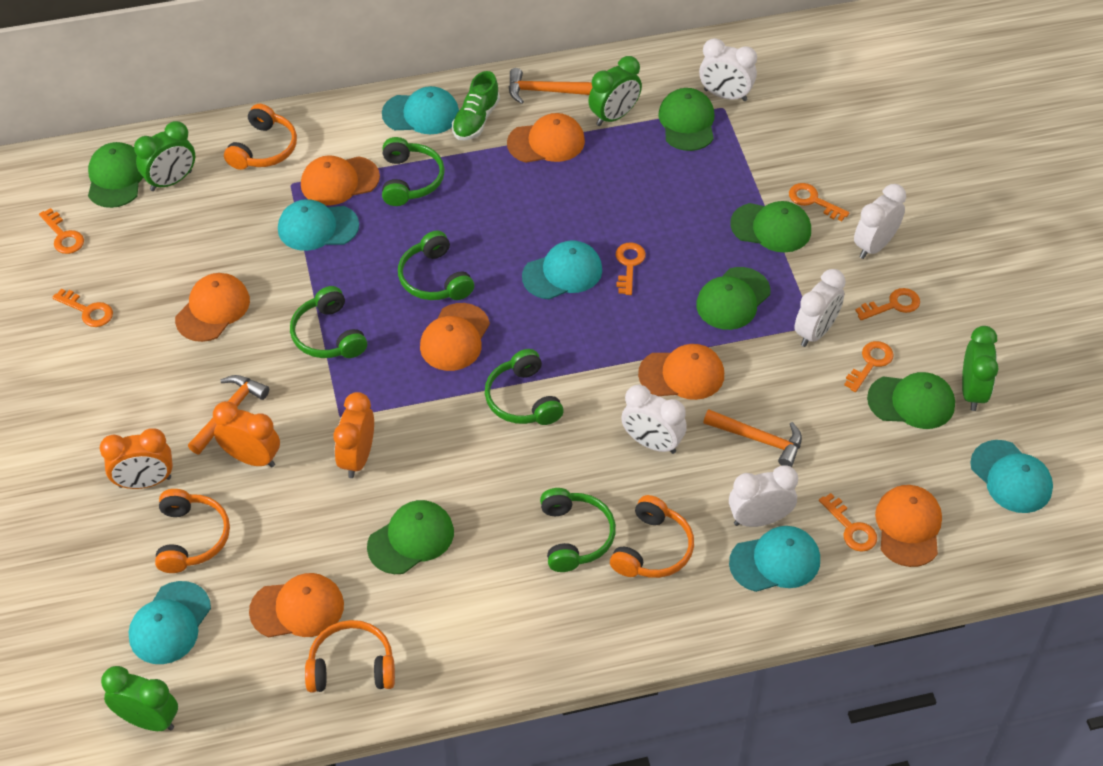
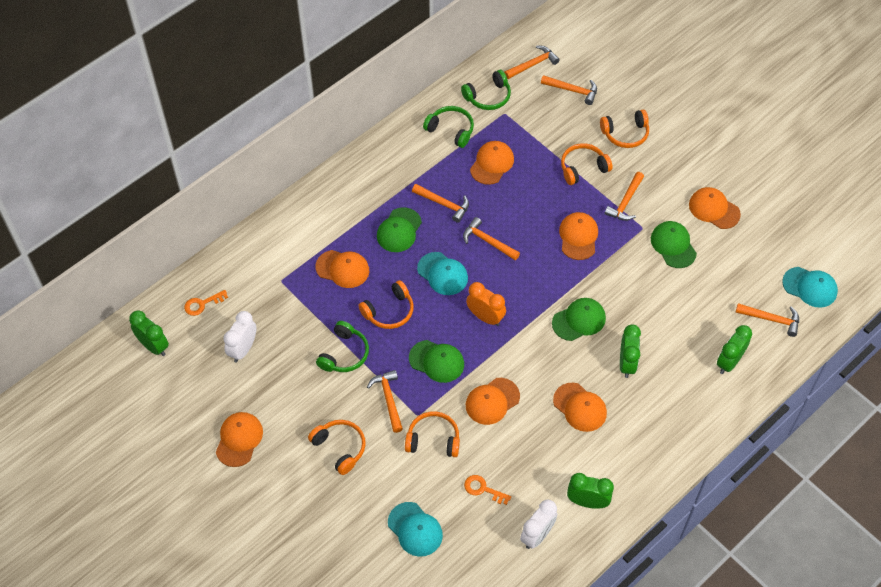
green cap: [88,142,143,208] [367,500,454,574] [658,88,714,151] [696,267,770,330] [730,201,811,253] [867,372,955,429] = 6 -> [377,208,422,252] [409,340,464,383] [552,298,606,341] [651,221,697,268] = 4
green headphones: [290,286,367,358] [382,137,445,206] [398,230,474,300] [485,349,564,425] [540,488,616,572] = 5 -> [316,321,369,372] [423,106,474,148] [461,70,511,110] = 3
green shoe: [452,71,500,140] = 1 -> none = 0
orange clock: [100,428,173,489] [213,401,280,468] [333,392,374,478] = 3 -> [466,282,506,326] = 1
orange hammer: [188,375,269,454] [509,68,592,104] [703,410,802,467] = 3 -> [367,370,403,433] [412,184,469,223] [463,217,520,260] [504,46,560,79] [541,75,597,105] [605,172,644,221] [735,303,799,337] = 7
orange headphones: [155,489,230,573] [224,104,297,170] [305,620,395,692] [610,495,694,578] = 4 -> [308,420,366,475] [358,280,414,329] [405,411,460,457] [561,143,613,185] [600,109,649,148] = 5
orange key: [39,208,84,254] [52,289,113,327] [616,242,646,295] [789,183,849,221] [819,493,877,552] [844,341,894,392] [855,288,920,320] = 7 -> [184,290,228,316] [464,475,511,505] = 2
turquoise cap: [128,581,211,664] [278,199,359,251] [382,86,459,134] [522,240,602,299] [729,526,820,592] [970,440,1053,513] = 6 -> [388,502,443,557] [417,252,468,295] [782,267,838,308] = 3
white clock: [621,384,687,454] [699,38,757,101] [729,465,798,527] [794,269,846,347] [854,184,906,259] = 5 -> [223,311,257,362] [520,500,557,549] = 2

